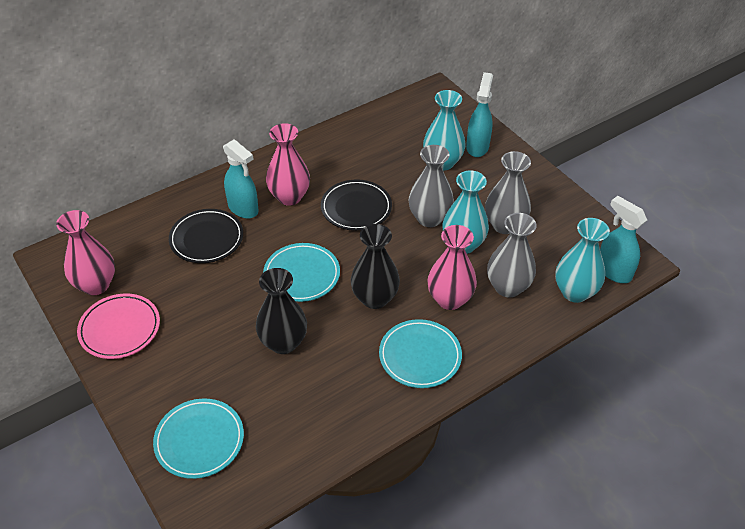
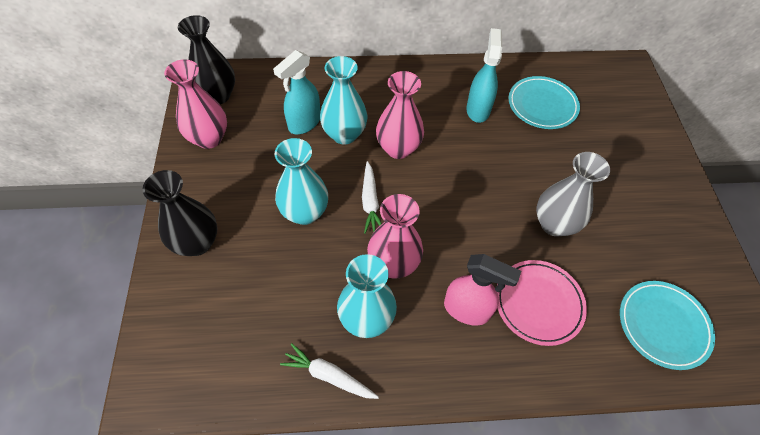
black plate: [169,209,243,263] [321,179,392,231] = 2 -> none = 0
grey vase: [409,145,454,227] [485,151,531,234] [487,213,536,298] = 3 -> [536,152,610,237] = 1
pink spray bottle: none = 0 -> [444,254,521,326] = 1
turquoise plate: [153,398,244,479] [263,243,340,302] [379,319,462,388] = 3 -> [509,76,580,129] [620,281,715,370] = 2
turquoise spray bottle: [223,139,259,219] [466,72,493,157] [600,196,647,283] = 3 -> [273,50,320,134] [466,28,502,123] = 2
white carrot: none = 0 -> [280,343,379,399] [362,161,382,234] = 2

